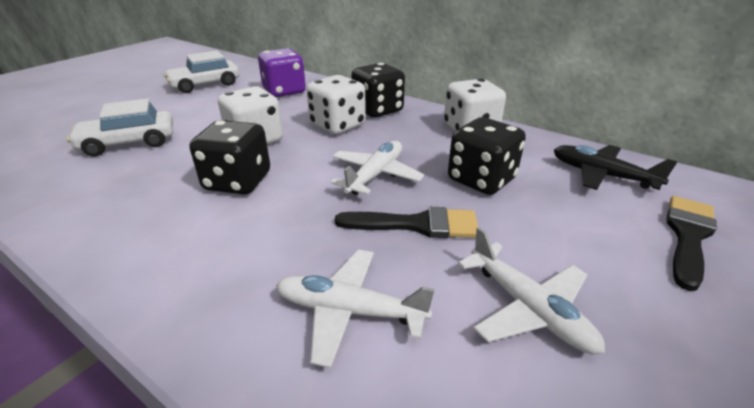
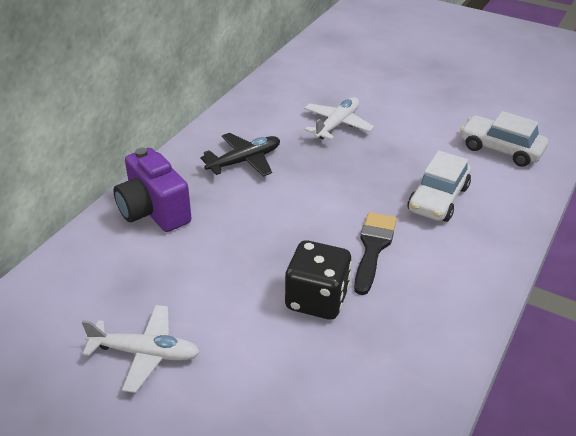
black brush: [335,207,478,238] [666,196,717,291] = 2 -> [354,212,397,295] = 1
black dice: [190,120,270,195] [351,63,405,117] [448,117,526,195] = 3 -> [285,240,352,320] = 1
purple camera: none = 0 -> [113,148,191,232] = 1
purple dice: [258,48,306,97] = 1 -> none = 0
white dice: [218,86,283,145] [307,75,366,135] [444,79,506,131] = 3 -> none = 0
white plane: [276,250,435,368] [331,141,424,195] [458,227,605,354] = 3 -> [82,305,200,393] [304,97,374,140] = 2

